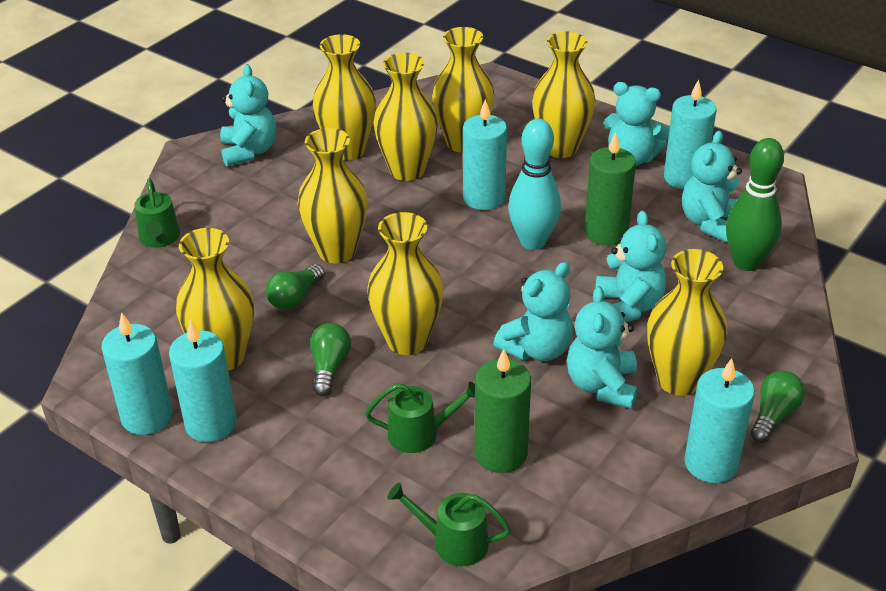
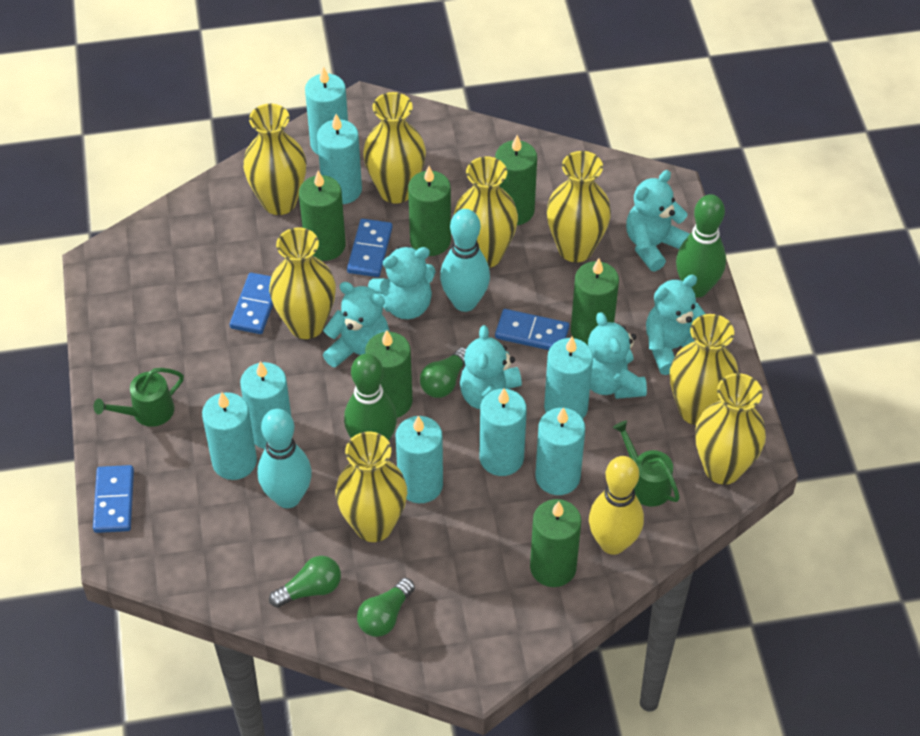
blue domino: none = 0 -> [93,465,134,533] [230,273,273,334] [347,219,393,277] [495,309,569,350] = 4
green bowling pin: [726,138,784,271] = 1 -> [344,354,397,441] [676,194,726,298] = 2
green candle: [475,349,531,473] [584,132,636,246] = 2 -> [299,171,346,261] [365,330,413,418] [408,166,451,256] [495,135,537,225] [530,499,582,587] [571,258,619,345] = 6
green watering can: [134,178,180,248] [365,382,475,453] [387,482,511,566] = 3 -> [94,368,184,427] [613,420,680,507] = 2
turquoise bowling pin: [508,119,561,250] = 1 -> [258,409,312,508] [440,209,490,312] = 2
turquoise candle: [102,313,173,435] [169,319,237,442] [463,99,507,210] [664,79,717,189] [684,358,755,483] = 5 -> [202,392,257,480] [240,361,291,449] [305,67,348,155] [317,114,362,204] [396,416,443,503] [480,388,527,476] [536,407,585,495] [544,337,593,419] = 8
yellow bowling pin: none = 0 -> [589,456,644,555] = 1

